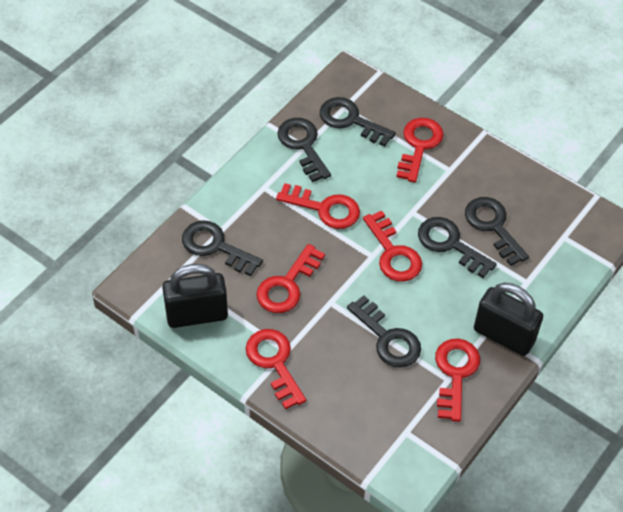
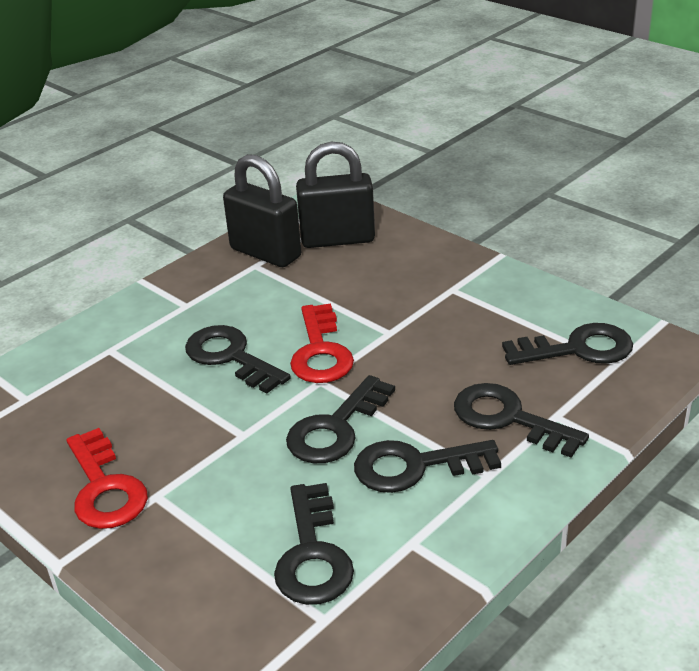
red key: [246,329,306,410] [256,244,325,313] [276,183,360,229] [363,210,422,282] [396,118,444,183] [435,339,480,422] = 6 -> [66,428,148,529] [290,304,354,383] = 2

